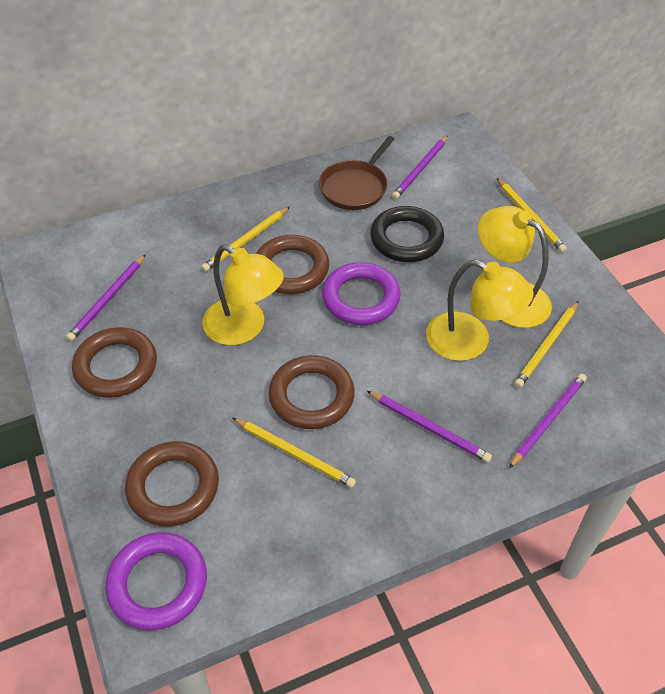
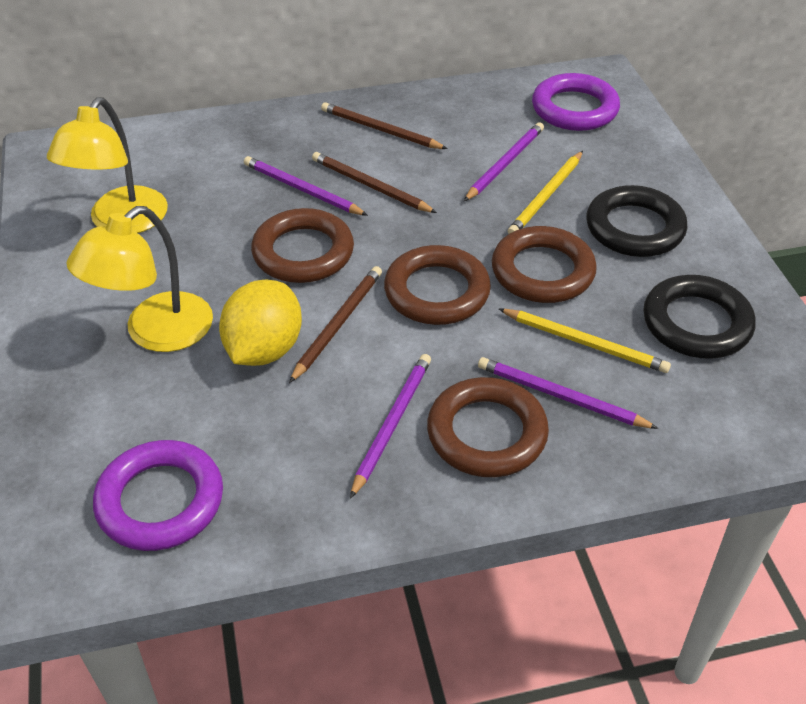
black ring: [370,206,444,262] = 1 -> [586,185,687,257] [643,275,756,359] = 2
brown pan: [319,136,394,210] = 1 -> none = 0
brown pencil: none = 0 -> [289,266,382,383] [312,152,437,213] [321,102,448,149] = 3
yellow lamp: [202,245,284,345] [426,260,534,361] [478,206,552,328] = 3 -> [47,97,168,233] [66,206,213,352] = 2
yellow lemon: none = 0 -> [219,279,302,366] = 1
yellow pencil: [201,207,290,272] [232,418,356,488] [497,178,567,253] [514,301,578,388] = 4 -> [499,309,671,373] [508,151,583,234] = 2

